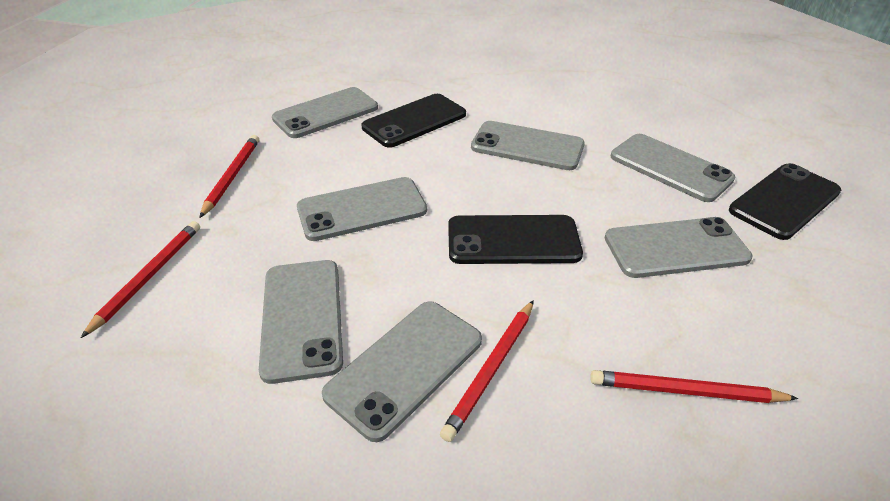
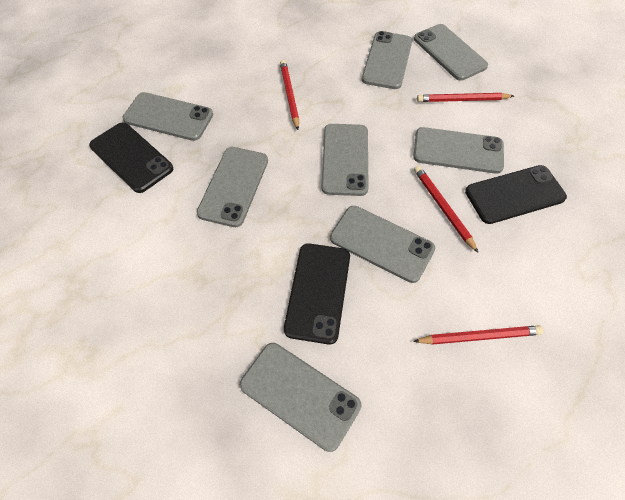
grey phone: [259,260,343,384] [272,87,378,138] [297,177,427,241] [322,301,482,442] [471,121,585,170] [605,217,753,278] [611,134,735,202] = 7 -> [123,92,213,141] [197,147,268,227] [240,343,361,452] [322,124,369,196] [330,206,435,283] [362,31,412,89] [413,127,504,174] [414,24,488,81] = 8

